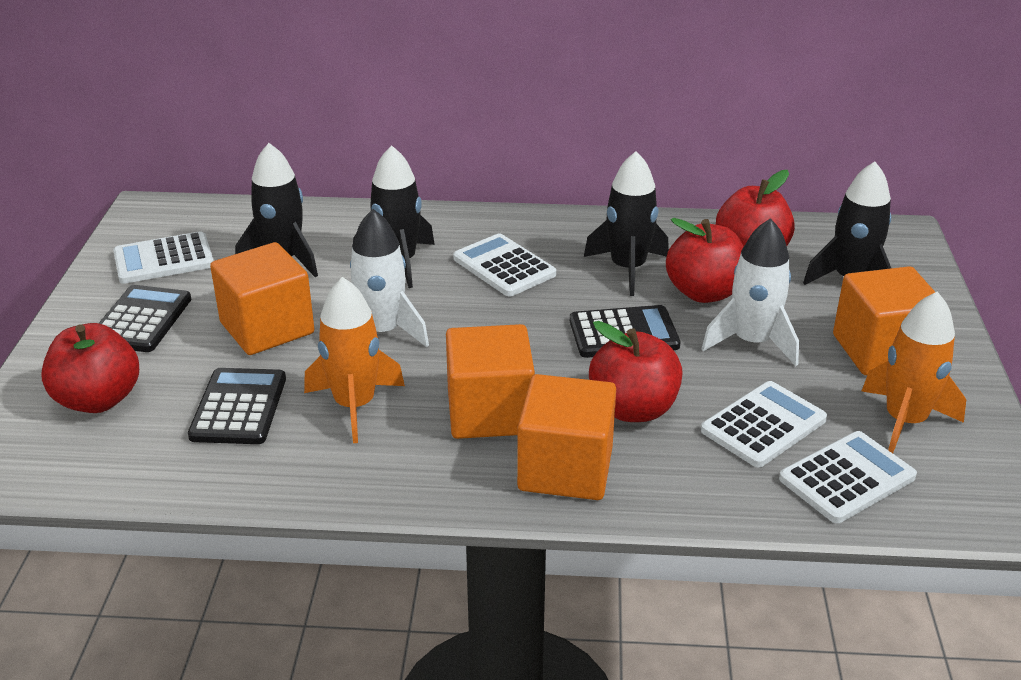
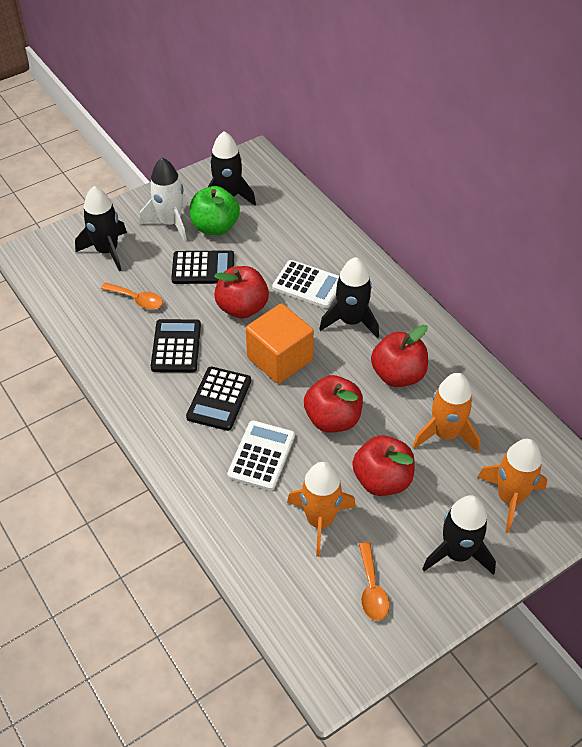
green apple: none = 0 -> [190,186,240,235] = 1
orange cube: [210,242,314,355] [446,324,535,439] [517,374,616,500] [833,266,935,375] = 4 -> [246,303,314,384] = 1
orange rocket: [304,277,405,443] [862,291,966,453] = 2 -> [287,462,356,557] [413,373,480,453] [477,439,547,533] = 3
orange spoon: none = 0 -> [101,282,163,310] [359,542,390,621] = 2
white calculator: [113,231,214,284] [453,233,556,297] [701,381,827,467] [779,431,917,523] = 4 -> [227,420,295,491] [272,260,339,308] = 2
white rocket: [350,209,429,347] [702,218,799,366] = 2 -> [140,158,188,242] = 1

